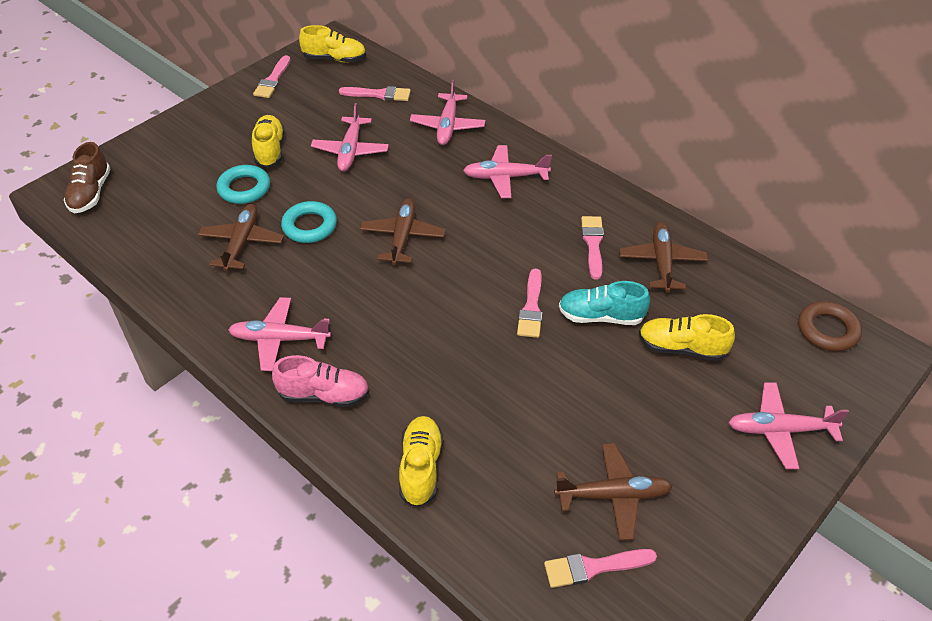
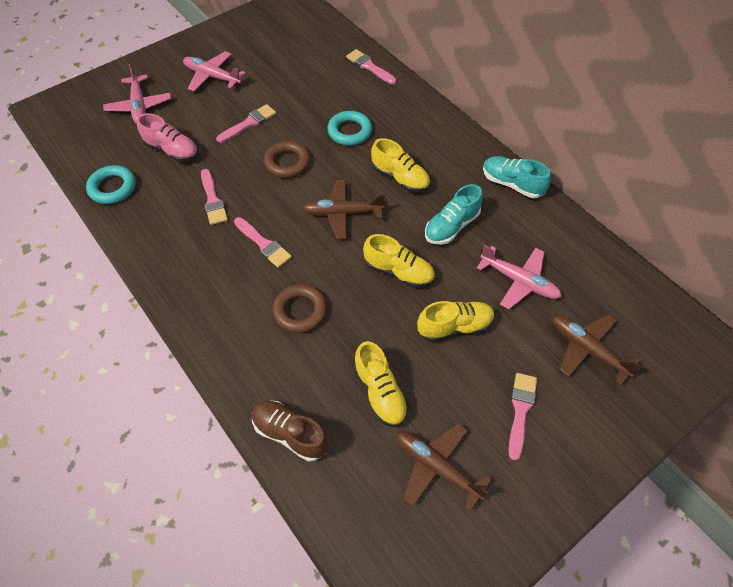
brown plane: [198,204,284,272] [360,198,445,265] [554,443,673,540] [619,222,708,293] = 4 -> [302,180,385,239] [396,423,491,512] [552,314,642,385] = 3
brown ring: [798,301,862,351] = 1 -> [264,141,310,178] [272,284,327,333] = 2
pink plane: [228,297,331,371] [311,103,389,172] [410,80,485,145] [463,145,552,198] [728,382,849,469] = 5 -> [103,64,171,124] [183,51,246,91] [477,244,562,309] = 3
turquoise shoe: [559,281,650,325] = 1 -> [425,184,483,245] [483,156,551,198] = 2

